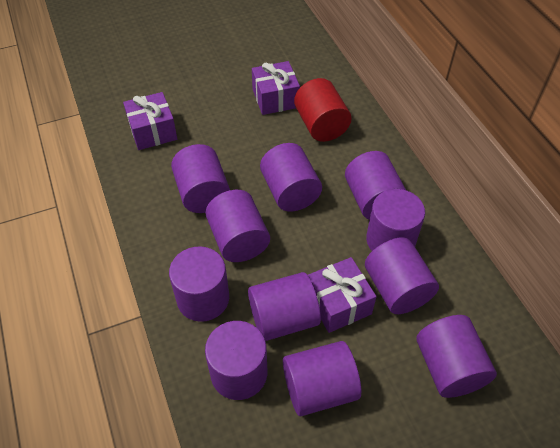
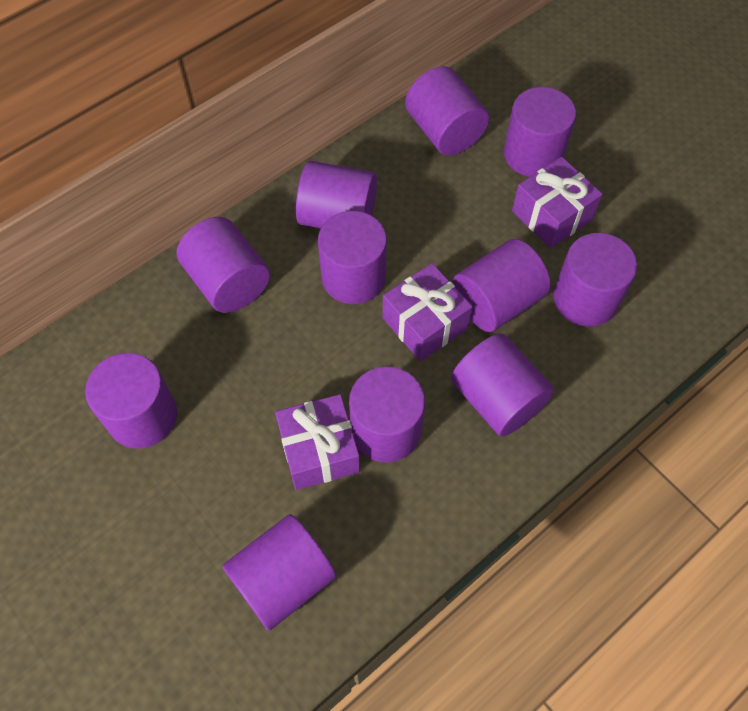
red cylinder: [294,78,352,142] = 1 -> none = 0

